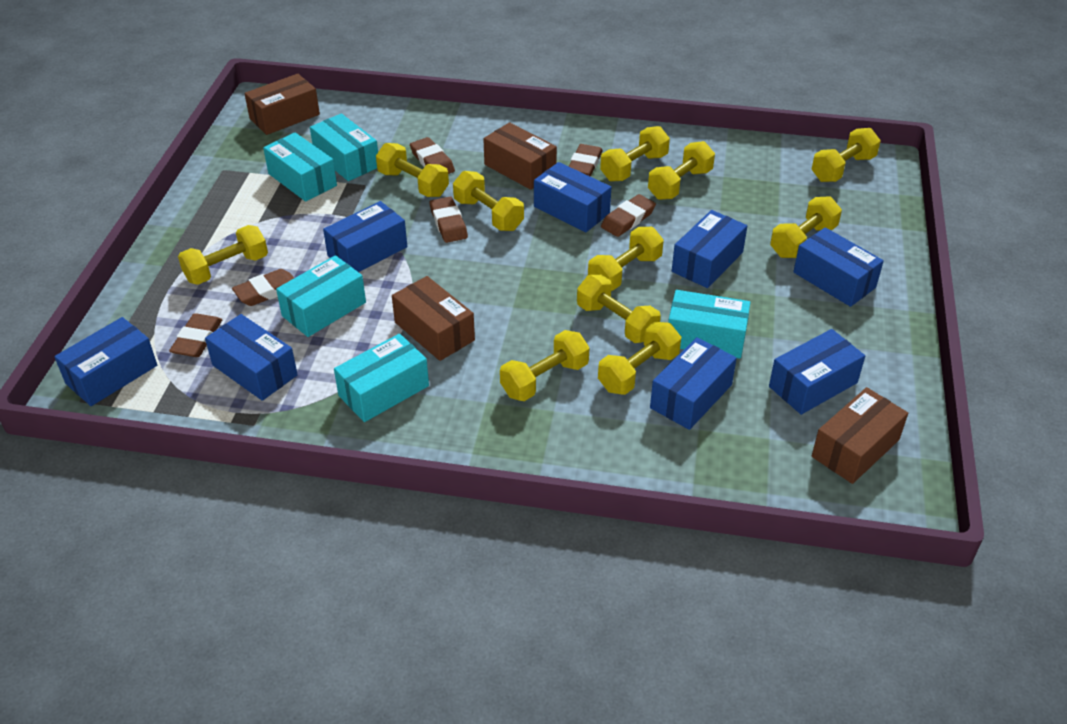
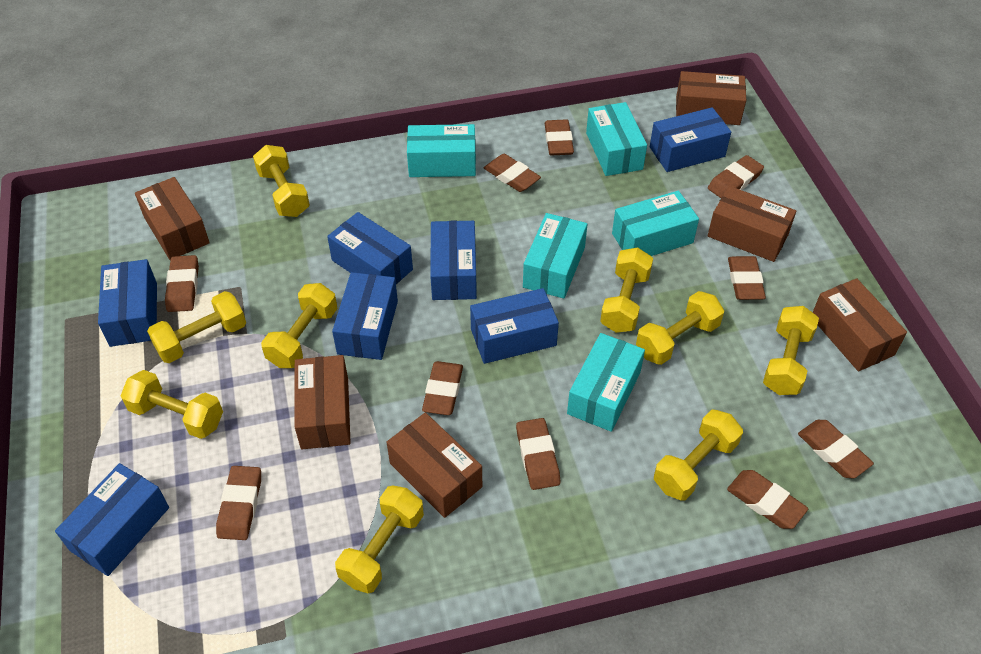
blue box: [54,317,157,406] [205,314,298,401] [323,201,407,272] [534,162,611,232] [650,337,737,430] [672,210,747,288] [769,329,865,415] [793,227,884,307] = 8 -> [55,463,169,576] [98,259,157,347] [327,212,413,284] [332,272,398,360] [430,221,477,300] [470,288,559,364] [650,107,731,172] = 7
brown box: [244,74,320,135] [392,276,475,361] [483,122,557,190] [812,387,908,484] = 4 -> [135,177,210,260] [294,355,351,449] [387,413,482,518] [676,71,746,125] [708,186,796,262] [813,278,907,372] = 6
brown eraser: [169,313,222,357] [232,269,294,306] [410,137,455,174] [430,197,468,243] [569,144,603,177] [601,194,656,237] = 6 -> [165,255,199,312] [216,466,261,540] [422,361,463,415] [484,154,541,192] [516,418,561,490] [544,119,574,155] [708,155,764,198] [727,470,808,529] [728,256,766,300] [798,420,874,478] = 10
yellow dumbbell: [178,225,268,285] [376,143,449,197] [453,171,524,231] [500,330,590,401] [577,275,661,343] [588,227,664,291] [598,322,681,395] [600,126,670,182] [648,141,715,200] [770,196,842,258] [812,128,881,182] = 11 -> [121,370,223,439] [147,291,246,363] [253,145,310,217] [261,283,337,368] [335,485,424,593] [600,248,653,333] [636,291,724,365] [654,410,743,501] [763,306,819,395] = 9

